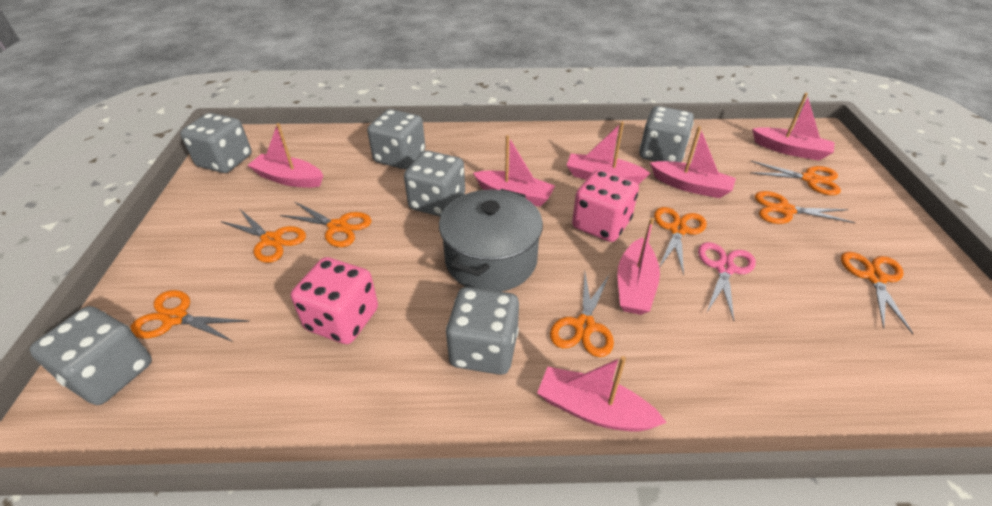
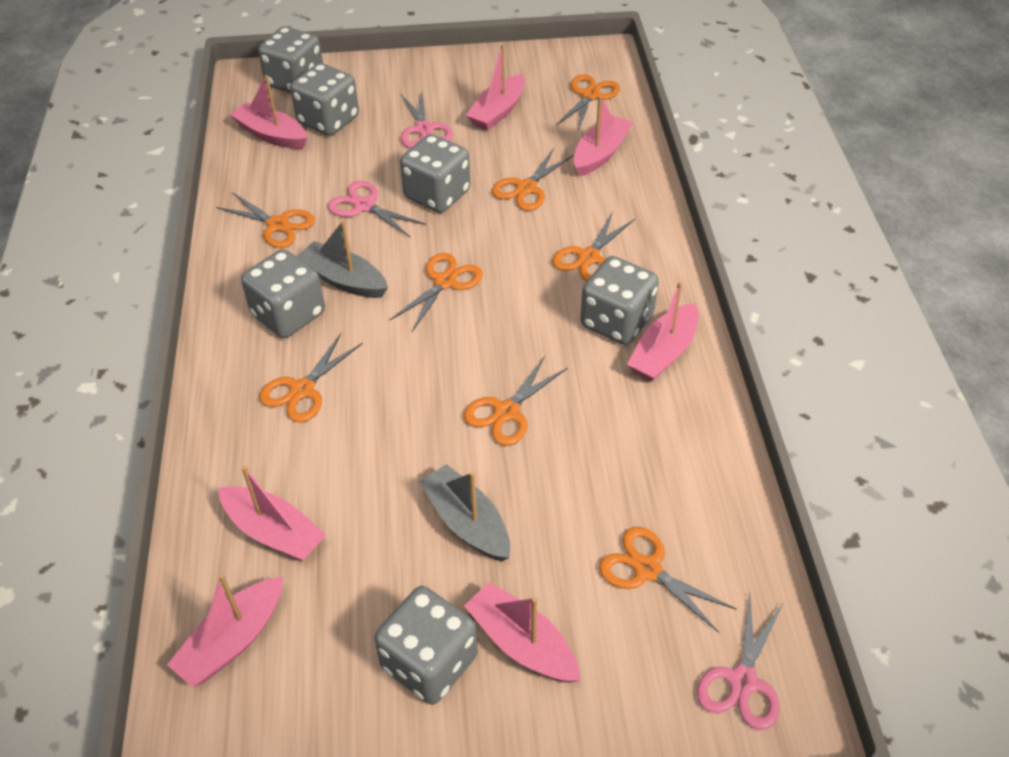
grey boat: none = 0 -> [297,220,388,298] [419,464,510,561] = 2
grey pot: [439,189,543,292] = 1 -> none = 0
pink dice: [291,257,378,344] [572,169,639,242] = 2 -> none = 0
pink scissors: [698,242,756,321] = 1 -> [328,181,426,237] [400,92,453,148] [697,593,783,730] = 3

